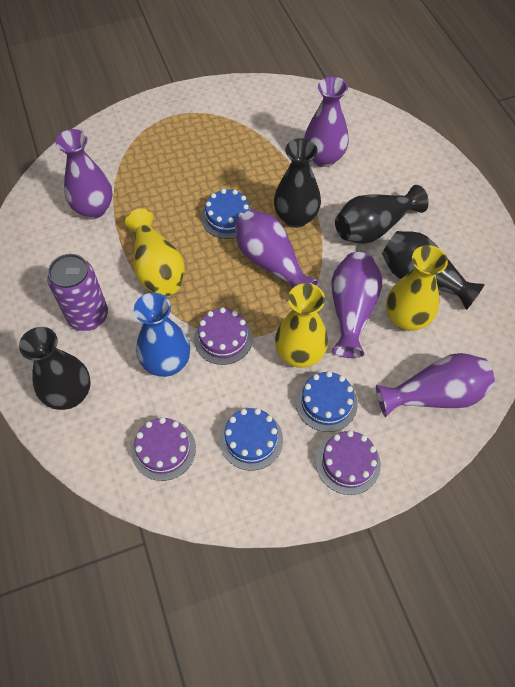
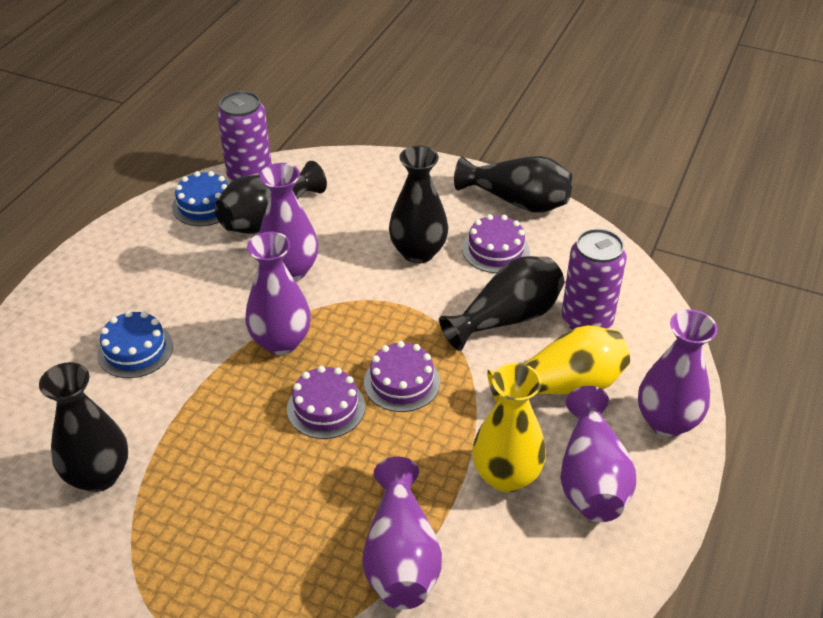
black vase: [19,327,91,410] [274,138,321,228] [335,185,429,244] [382,231,485,310] = 4 -> [39,362,128,492] [215,161,327,234] [389,146,448,264] [439,256,564,351] [454,156,573,213] = 5
blue cake: [201,189,252,239] [219,408,283,471] [296,371,358,432] = 3 -> [97,311,173,378] [172,171,228,226] = 2
blue vase: [134,293,190,377] = 1 -> none = 0
purple can: [47,254,108,331] = 1 -> [217,91,272,181] [562,229,627,330] = 2
yellow vase: [125,209,185,297] [275,283,328,368] [386,245,448,331] = 3 -> [472,363,546,493] [487,325,630,403] = 2

